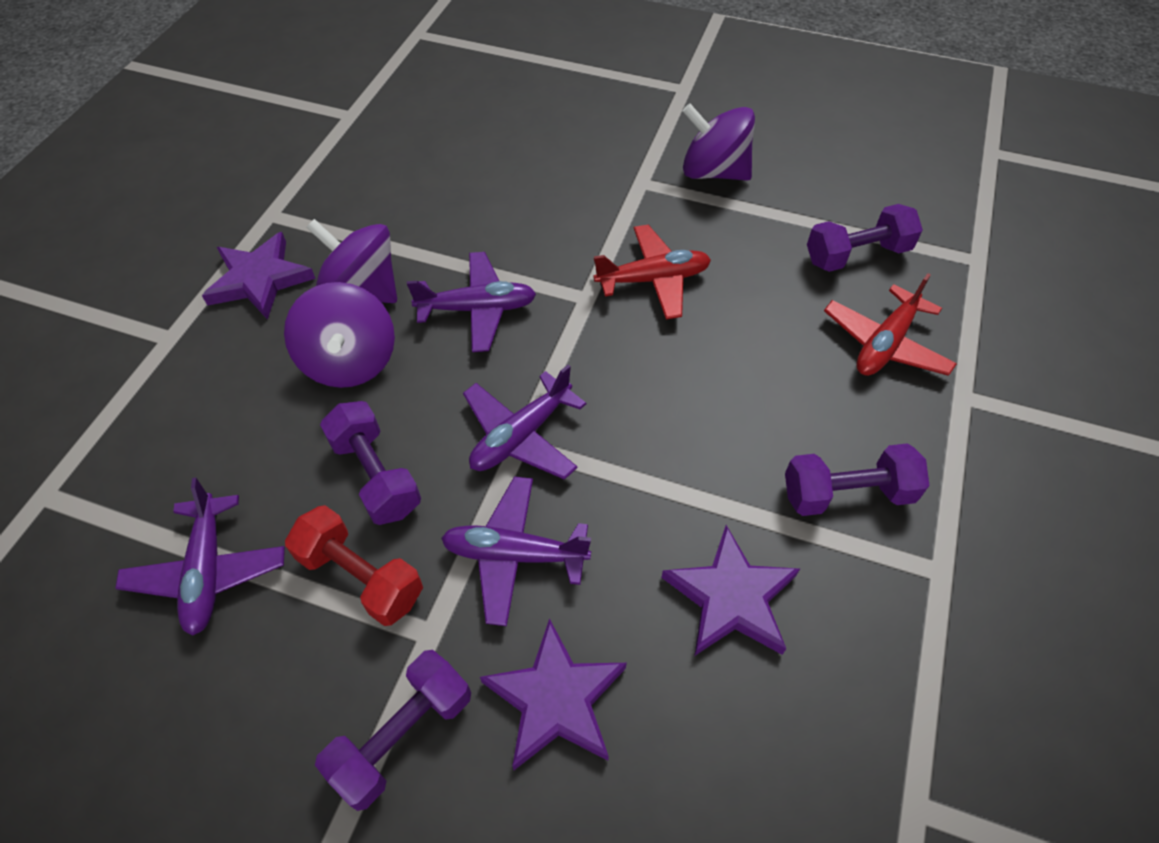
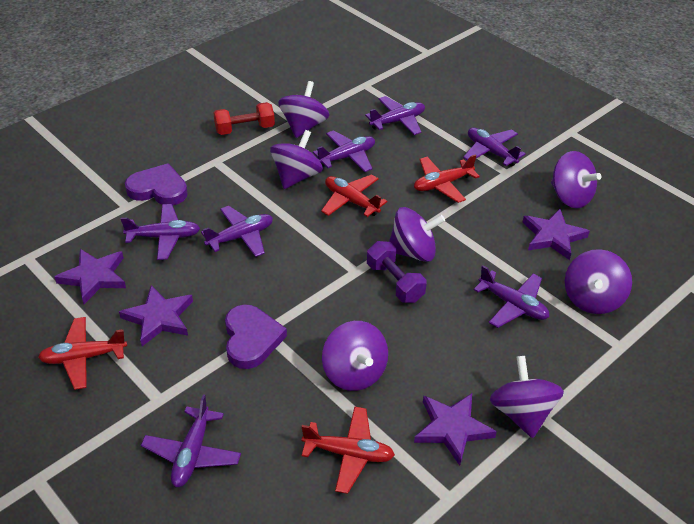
purple dumbbell: [315,650,471,811] [320,401,421,525] [785,443,930,516] [807,204,923,272] = 4 -> [367,241,427,303] = 1
purple heart: none = 0 -> [125,163,188,205] [225,305,287,369] = 2
purple plane: [115,477,285,636] [407,252,536,352] [441,477,591,626] [463,365,586,480] = 4 -> [121,204,200,260] [141,394,241,487] [201,206,273,257] [313,130,375,172] [365,96,425,135] [463,128,526,166] [473,265,549,328] = 7
purple spinning top: [284,282,395,388] [306,219,397,303] [683,104,755,181] = 3 -> [270,130,323,189] [278,81,330,138] [322,321,388,391] [389,207,445,262] [490,356,564,438] [551,151,601,208] [565,249,632,314] = 7
purple star: [202,232,316,320] [480,618,627,770] [661,525,800,656] = 3 -> [55,249,126,304] [119,285,193,346] [414,393,497,466] [522,209,590,260] = 4
red plane: [593,225,711,320] [824,273,957,376] = 2 -> [38,317,127,390] [301,406,395,494] [321,174,387,217] [414,154,480,203] = 4

